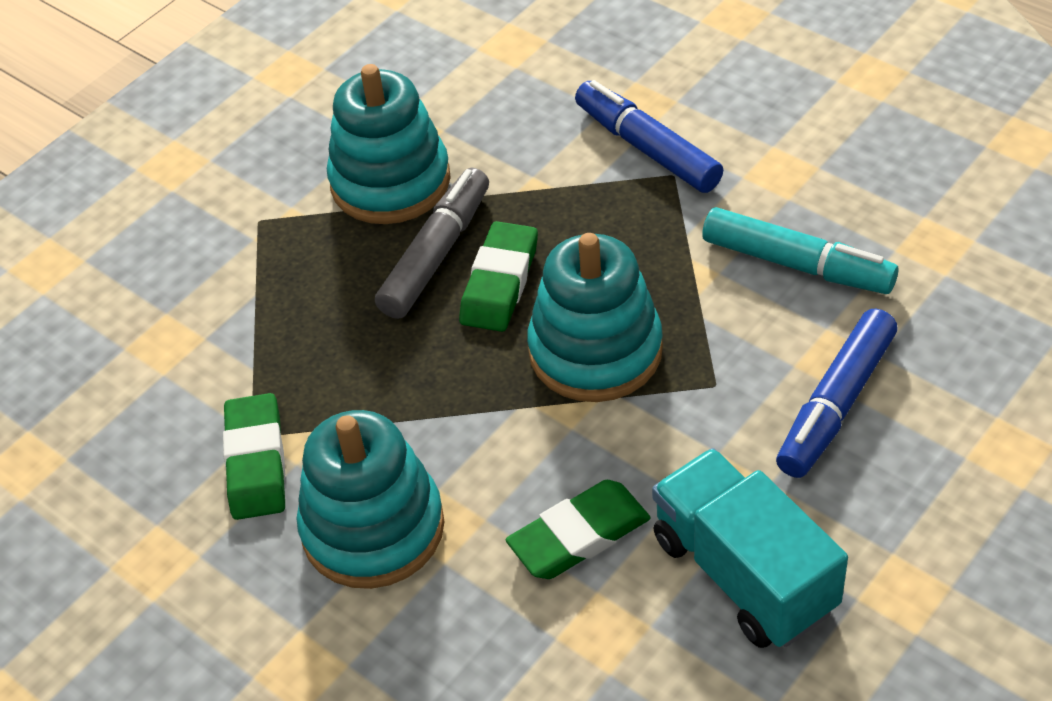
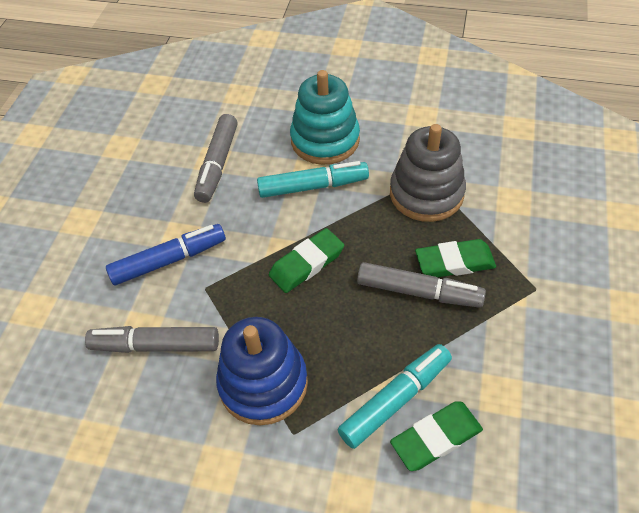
blue marker: [575,80,723,193] [776,309,898,478] = 2 -> [106,224,226,285] = 1
blue stacking toy: none = 0 -> [216,317,308,425] = 1
grey marker: [375,168,489,319] = 1 -> [85,326,219,353] [194,114,238,203] [357,262,486,308] = 3
grey stacking toy: none = 0 -> [390,124,466,222] = 1
turquoise marker: [702,207,898,294] = 1 -> [257,161,369,198] [337,344,452,449] = 2
turquoise stacking toy: [297,410,445,589] [327,64,451,224] [527,233,663,402] = 3 -> [290,70,360,165] = 1
turquoise truck: [652,448,848,648] = 1 -> none = 0

